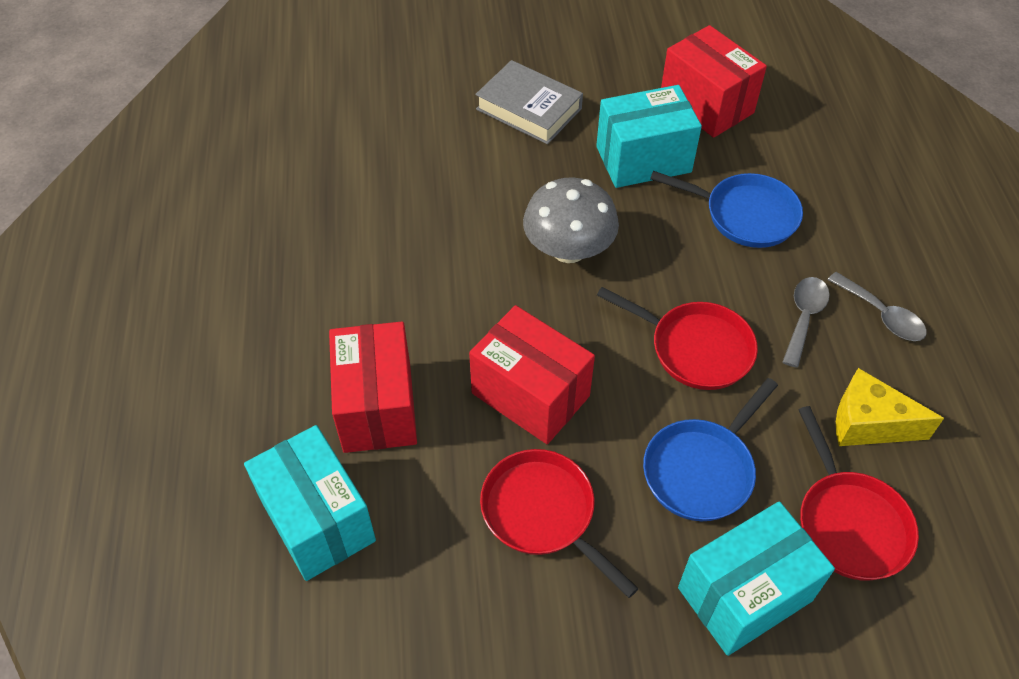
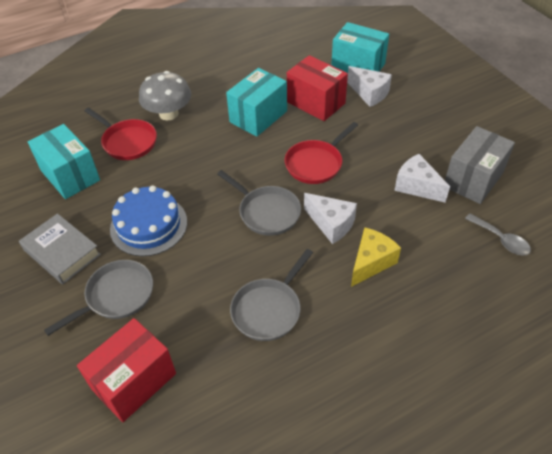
blue cake: none = 0 -> [110,186,187,256] = 1
blue pan: [643,378,778,521] [650,171,803,248] = 2 -> none = 0
grey box: none = 0 -> [445,126,515,204] = 1
grey pan: none = 0 -> [44,260,153,336] [217,170,301,236] [230,249,313,341] = 3
grey spoon: [782,277,830,368] [828,272,926,341] = 2 -> [465,213,531,256] = 1
red box: [329,321,417,453] [469,305,595,444] [661,25,767,138] = 3 -> [77,318,176,422] [287,55,348,121] = 2
red pan: [480,449,639,598] [597,287,758,390] [798,406,919,580] = 3 -> [85,108,157,160] [285,122,358,184] = 2
white cheese: none = 0 -> [304,193,357,244] [347,66,392,107] [394,154,450,203] = 3

